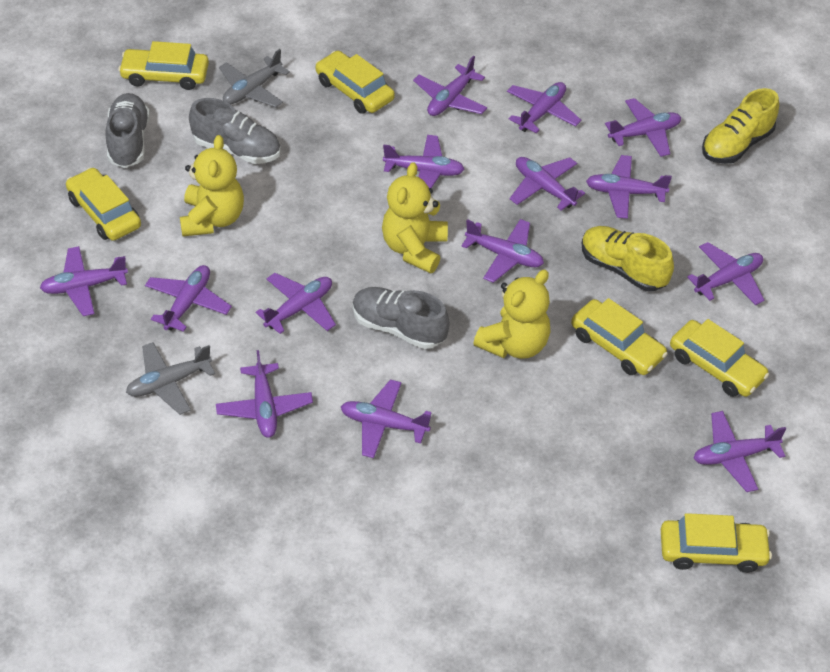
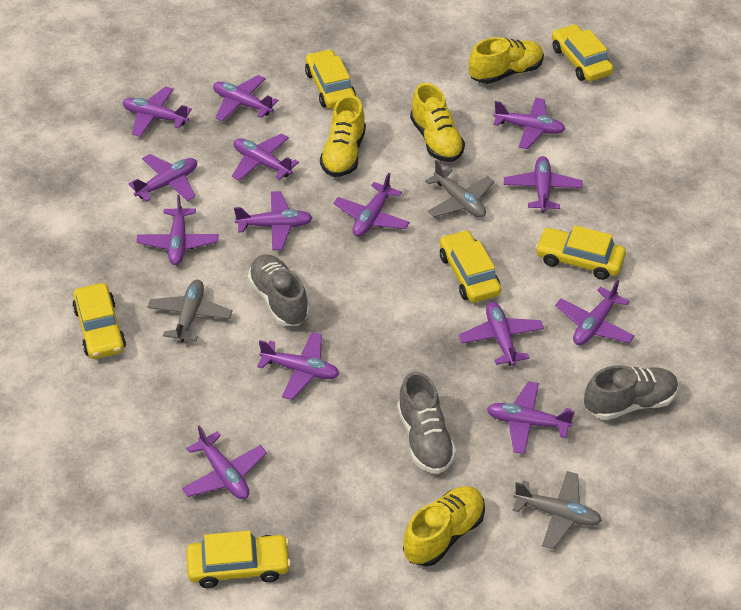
grey plane: [126,342,215,415] [219,49,290,108] = 2 -> [147,280,232,343] [425,160,494,218] [512,471,602,550] = 3
yellow shoe: [582,226,674,291] [702,88,779,164] = 2 -> [320,95,366,177] [403,486,485,567] [410,83,465,162] [469,37,544,84] = 4
yellow teddy bear: [180,135,244,237] [382,162,448,273] [473,270,550,359] = 3 -> none = 0

